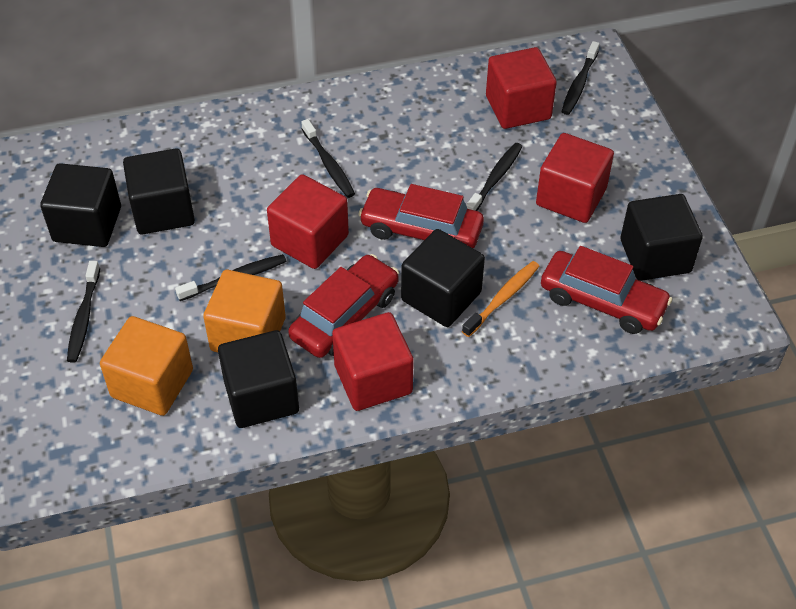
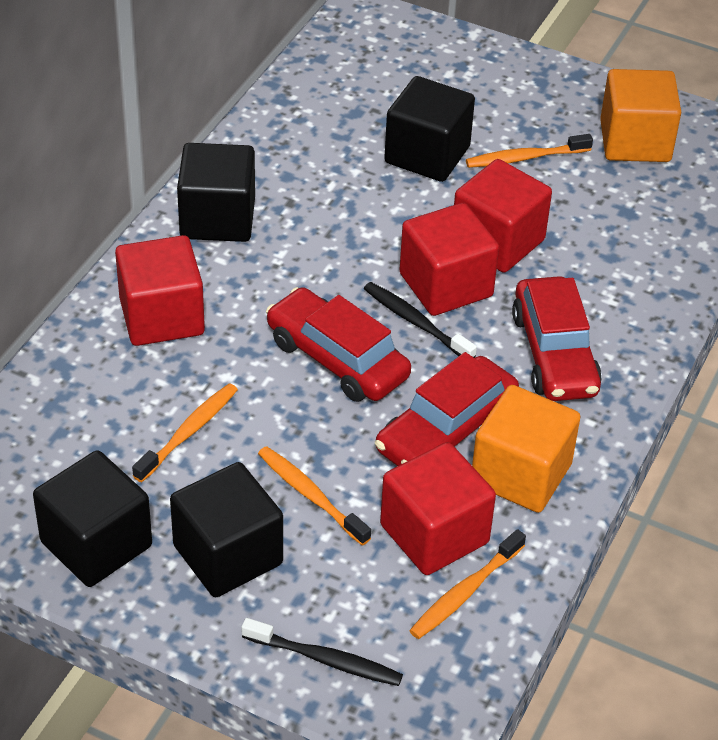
black cube: [40,163,121,247] [123,148,195,234] [218,330,299,428] [401,229,485,327] [620,194,703,281] = 5 -> [33,450,152,587] [170,462,283,597] [177,143,255,242] [384,76,475,182] = 4
black toothbrush: [67,261,100,363] [175,254,286,301] [301,119,355,198] [466,143,522,211] [562,41,600,115] = 5 -> [241,618,403,686] [364,282,477,358] = 2
orange toothbrush: [462,261,539,337] = 1 -> [132,384,238,482] [258,446,371,546] [409,529,526,639] [466,134,593,168] = 4

